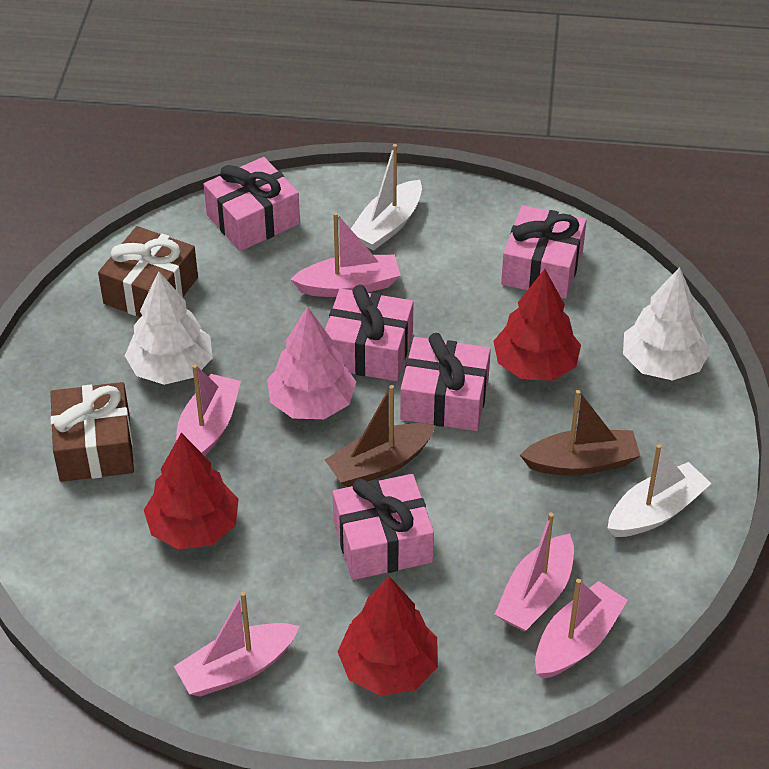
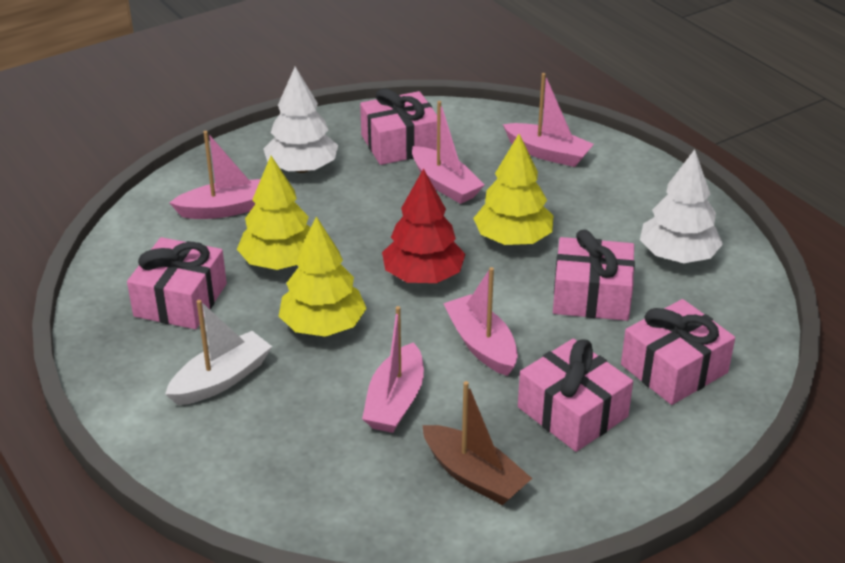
brown boat: [325,385,436,487] [520,390,640,476] = 2 -> [422,381,532,505] = 1
brown gift: [50,382,134,482] [98,226,198,317] = 2 -> none = 0
pink tree: [267,306,356,419] = 1 -> none = 0
red tree: [144,433,238,549] [338,576,438,696] [493,269,581,381] = 3 -> [382,168,465,283] = 1
white boat: [351,144,422,251] [607,444,712,537] = 2 -> [165,300,272,405] = 1
yellow tree: none = 0 -> [237,156,311,270] [279,216,367,337] [473,134,554,245] = 3

